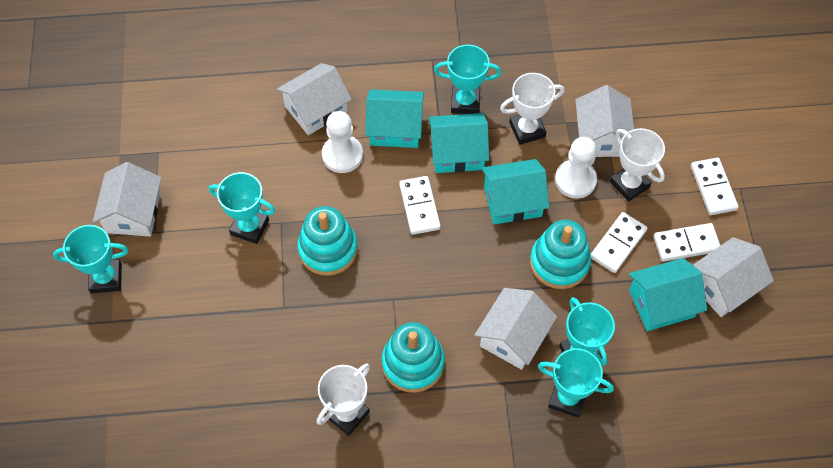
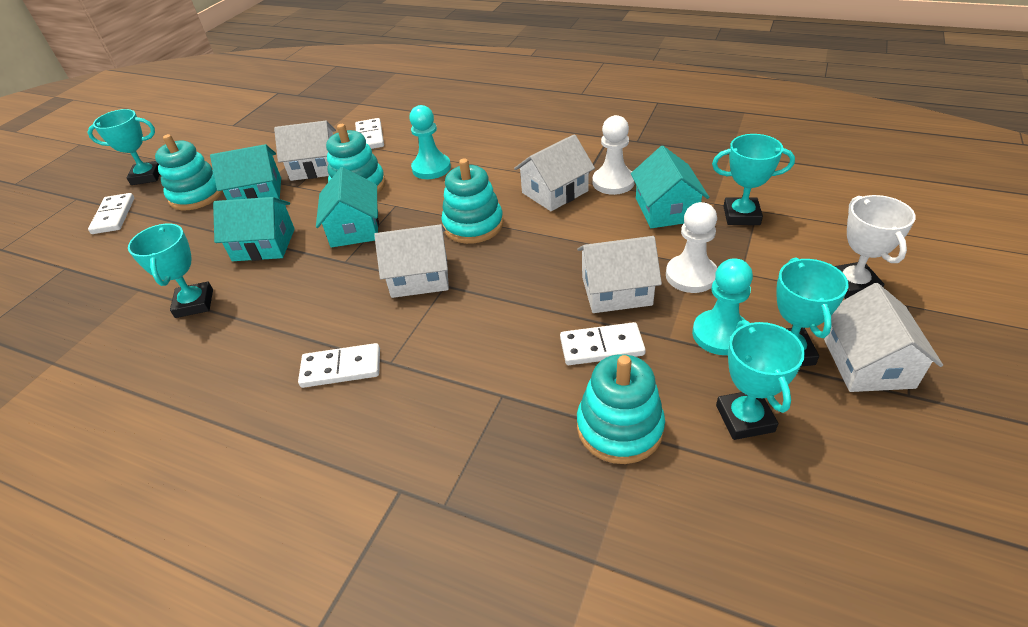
turquoise pawn: none = 0 -> [409,105,451,179] [692,258,753,355] = 2
turquoise stacking toy: [298,206,358,276] [382,322,445,393] [530,220,591,289] = 3 -> [155,134,223,210] [326,124,386,194] [441,158,504,244] [577,354,665,464] = 4
white trophy: [317,363,370,436] [500,73,564,145] [610,128,665,202] = 3 -> [835,195,916,299] = 1

